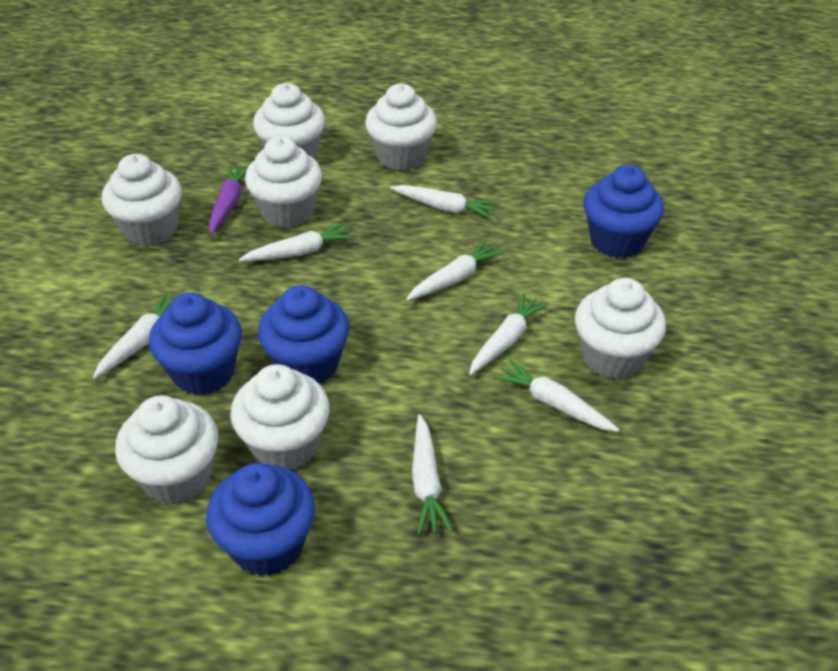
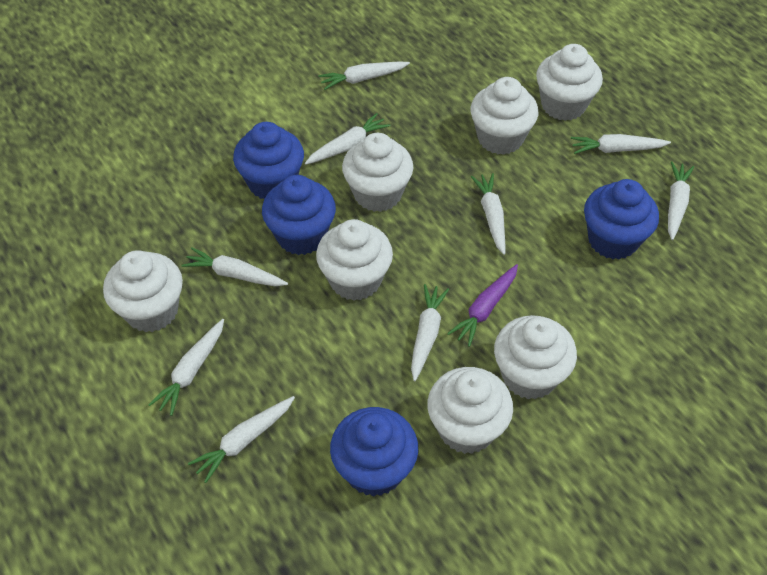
white carrot: [93,293,176,379] [239,223,354,261] [390,185,498,219] [406,240,504,301] [412,415,453,535] [469,293,548,375] [494,360,619,432] = 7 -> [148,319,224,416] [182,247,288,286] [188,396,295,483] [305,113,391,165] [318,62,410,90] [411,284,449,381] [471,173,505,255] [571,134,671,154] [668,161,694,240] = 9

